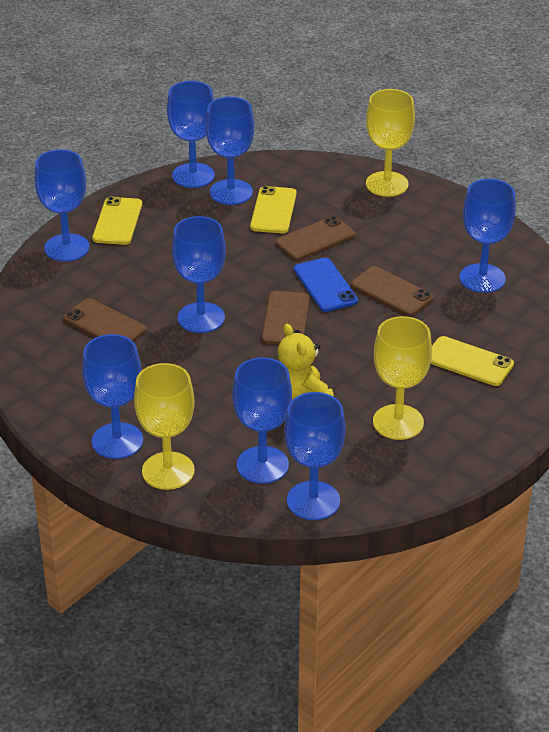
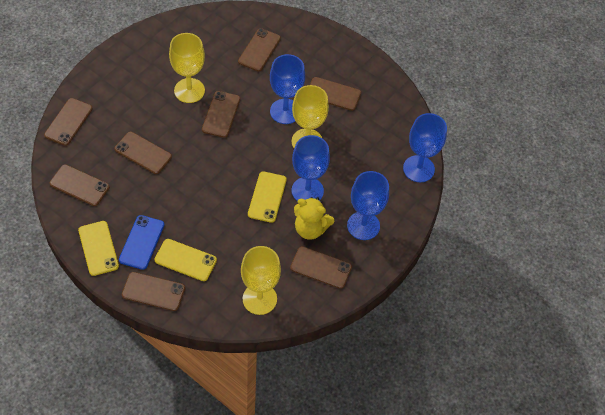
blue goblet: [34,149,89,262] [82,334,143,459] [167,81,215,188] [172,216,226,333] [206,97,254,205] [232,357,292,484] [284,392,346,520] [459,179,516,293] = 8 -> [270,54,305,124] [292,135,330,201] [347,171,389,240] [403,113,447,182] = 4
brown phone: [63,298,147,342] [262,291,310,345] [276,216,355,260] [351,266,434,316] = 4 -> [44,98,93,146] [50,164,110,206] [114,132,172,174] [122,272,185,311] [202,91,240,138] [238,28,281,72] [290,246,352,289] [310,77,361,111] = 8

